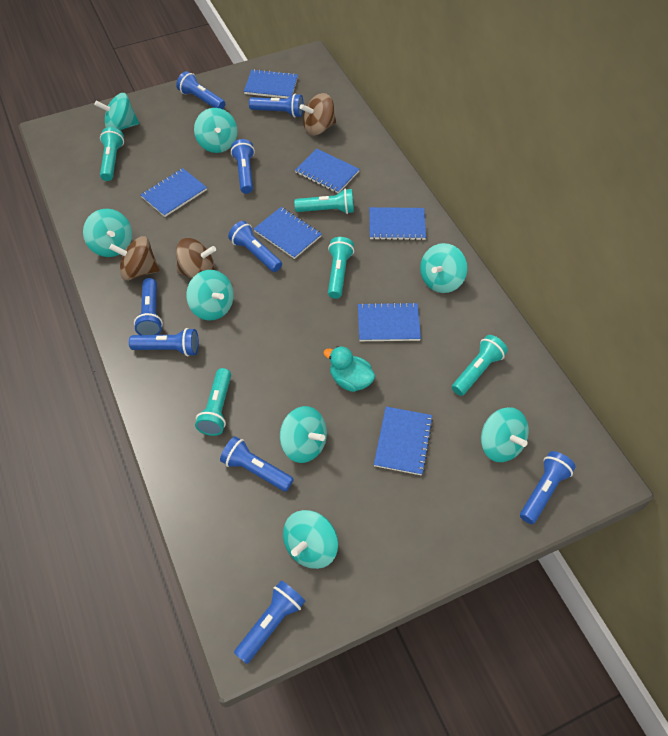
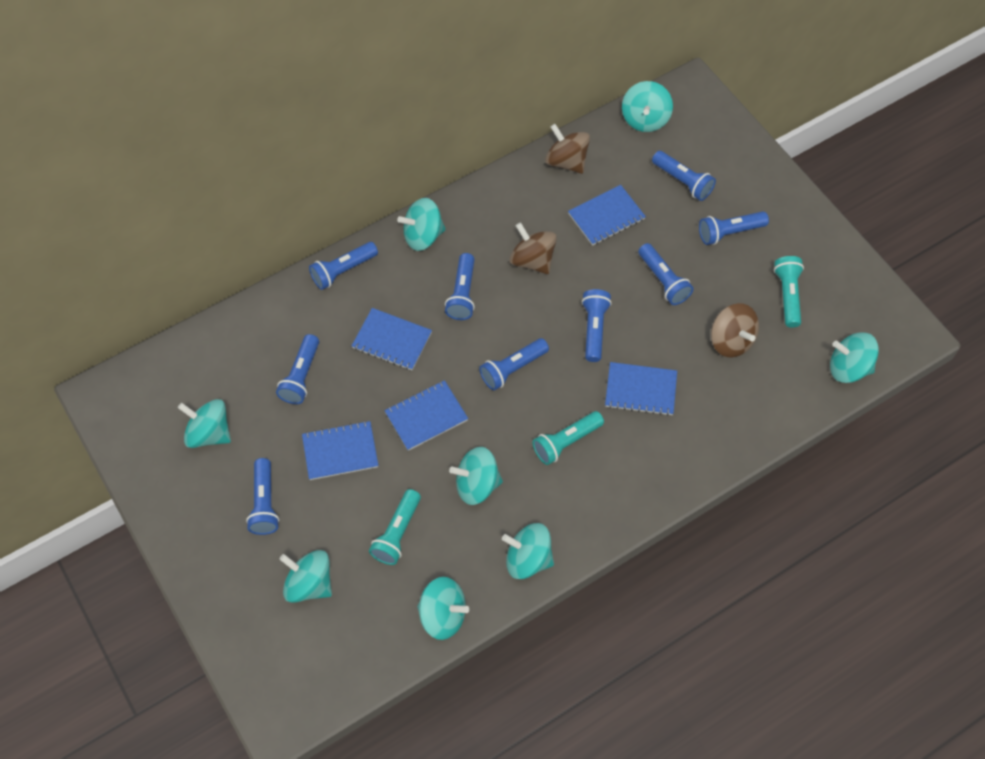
blue notebook: [140,168,207,217] [244,69,298,98] [254,207,322,259] [295,149,360,193] [358,302,421,341] [369,207,426,240] [374,407,433,476] = 7 -> [302,421,379,480] [352,308,432,370] [385,380,468,451] [568,185,646,246] [605,362,677,416] = 5
turquoise duck: [323,346,375,392] = 1 -> none = 0
turquoise flashlight: [100,127,124,181] [195,368,231,436] [294,189,354,214] [328,237,354,299] [452,335,508,396] = 5 -> [369,489,421,565] [532,411,604,465] [774,256,804,328] = 3

